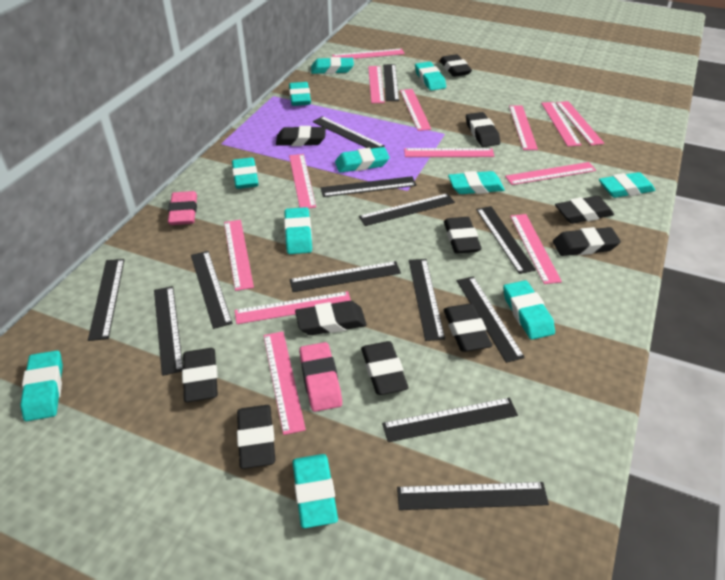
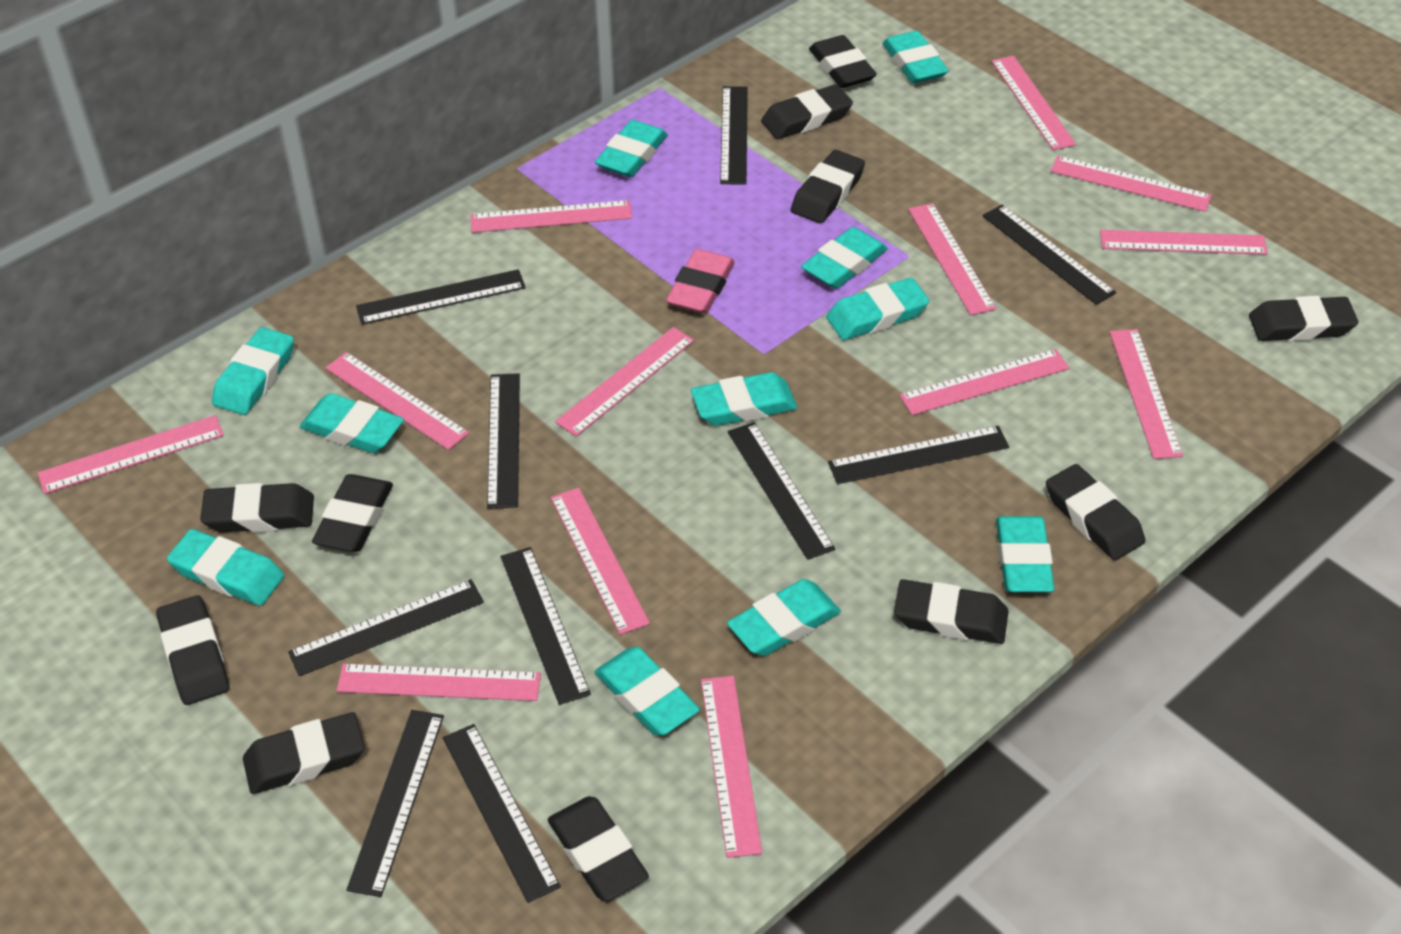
black ruler: [88,259,124,341] [154,286,183,376] [191,251,233,329] [289,261,401,292] [313,116,385,149] [321,176,416,197] [359,193,455,226] [382,398,518,442] [383,64,399,101] [397,482,549,510] [409,259,445,341] [457,276,525,363] [476,206,536,274] = 13 -> [288,579,484,676] [346,710,444,897] [356,269,526,325] [443,724,561,903] [487,373,520,509] [501,547,591,705] [720,86,748,185] [728,422,835,560] [828,426,1009,484] [982,205,1116,305] = 10
pink eraser: [168,191,197,225] [299,342,342,412] = 2 -> [666,249,735,313] = 1

